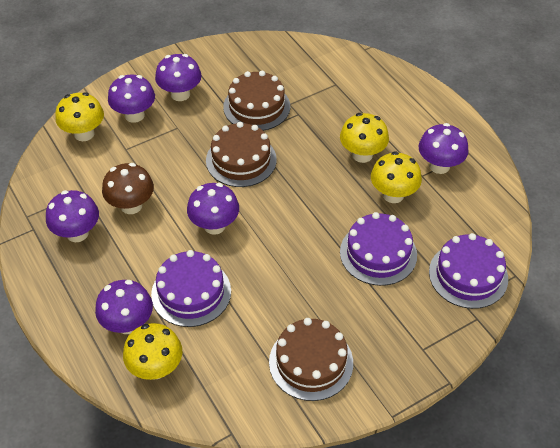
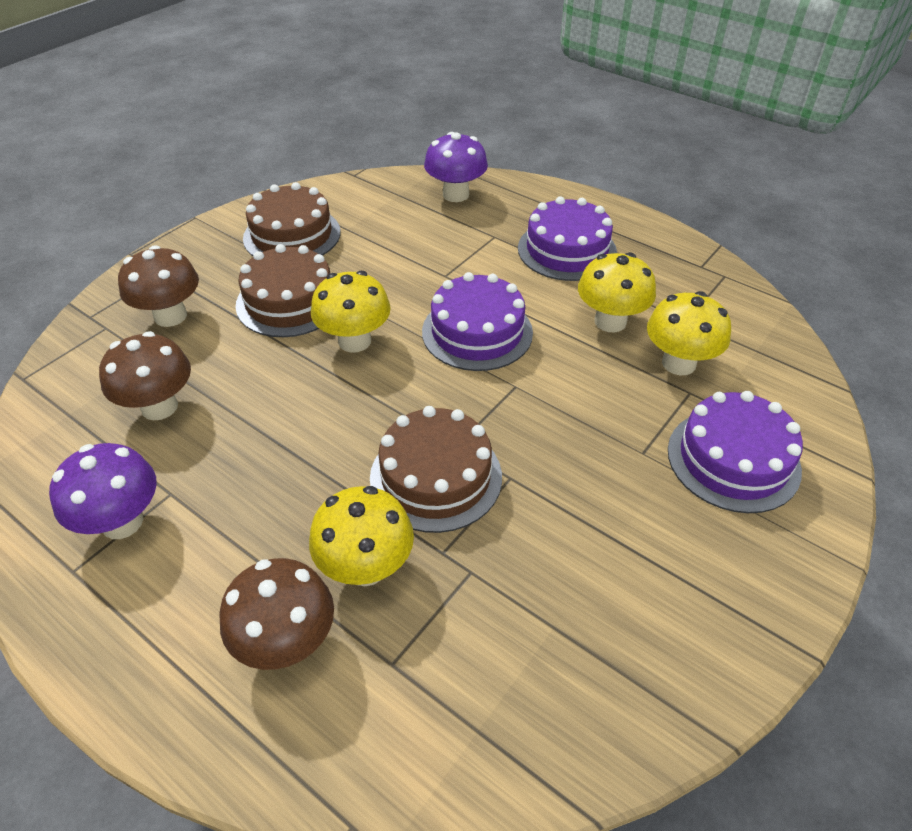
brown mushroom: [102,163,154,214] = 1 -> [99,331,191,420] [118,245,199,327] [219,558,334,670] = 3
purple mushroom: [46,190,99,242] [95,280,153,334] [108,74,155,123] [155,54,202,101] [187,183,239,235] [418,123,469,174] = 6 -> [49,443,157,539] [424,132,488,202] = 2

